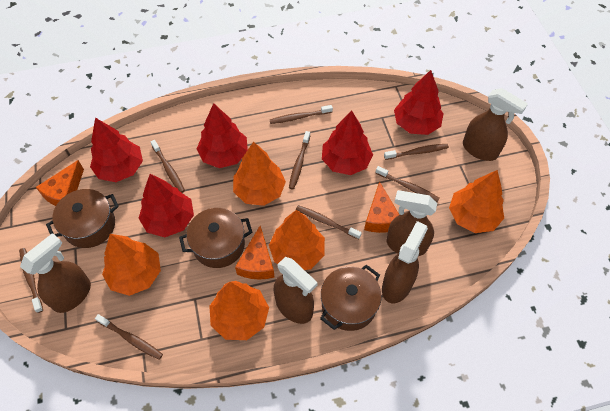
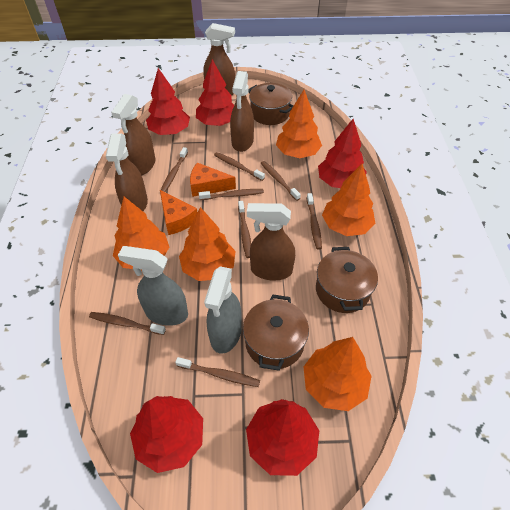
grey spray bottle: none = 0 -> [118,246,188,326] [204,266,242,354] = 2
orange cheese: [36,160,84,206] [235,226,274,280] [364,181,399,233] = 3 -> [160,190,197,235] [190,162,236,197] = 2

